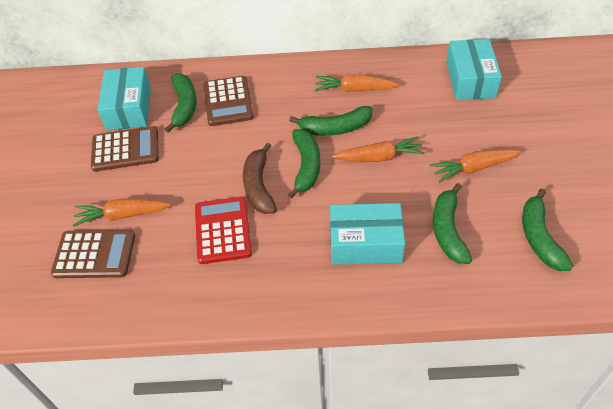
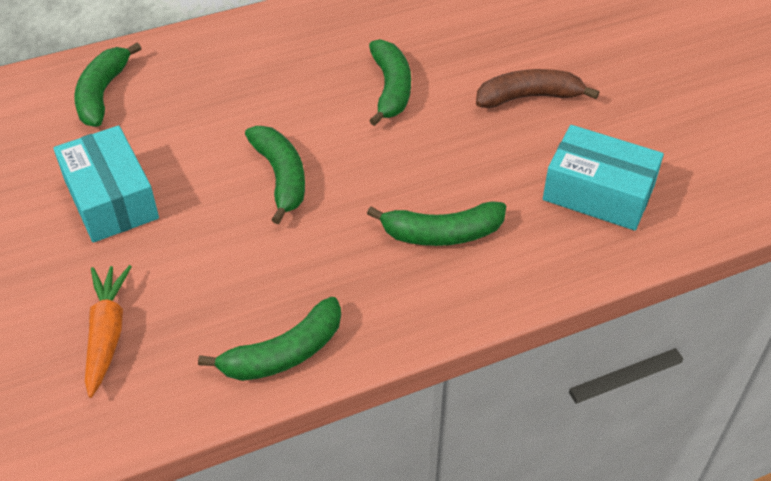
brown calculator: [51,230,135,278] [91,126,159,172] [204,76,253,126] = 3 -> none = 0
orange carrot: [73,199,171,226] [315,74,399,92] [332,136,425,162] [430,149,521,183] = 4 -> [85,265,132,398] = 1
red calculator: [195,197,252,264] = 1 -> none = 0
turquoise box: [98,67,151,130] [330,203,405,265] [446,39,502,100] = 3 -> [53,125,159,243] [543,125,664,231] = 2

